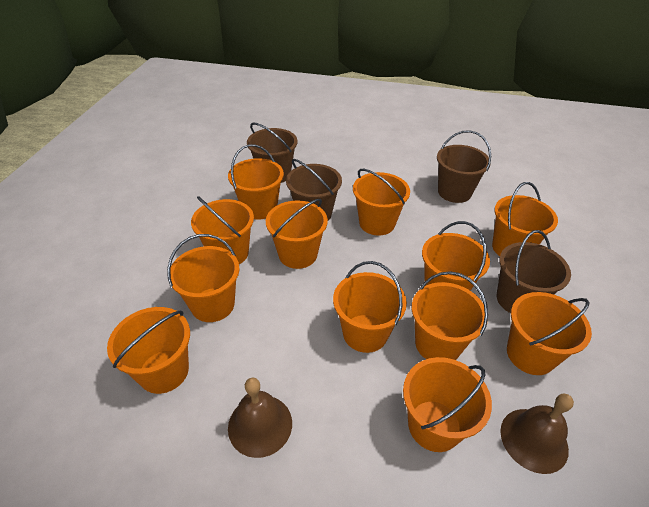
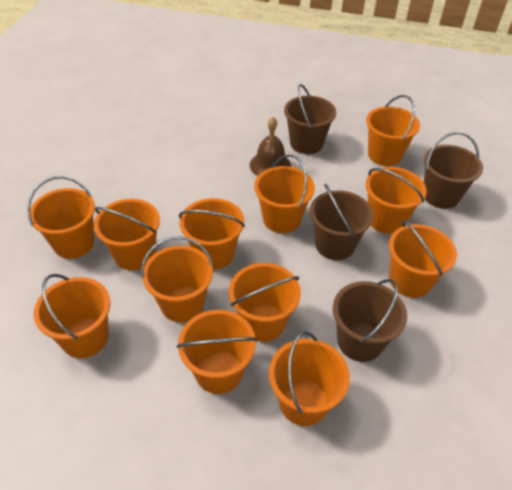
brown bell: [228,378,292,458] [500,393,574,474] = 2 -> [250,117,291,176] = 1

